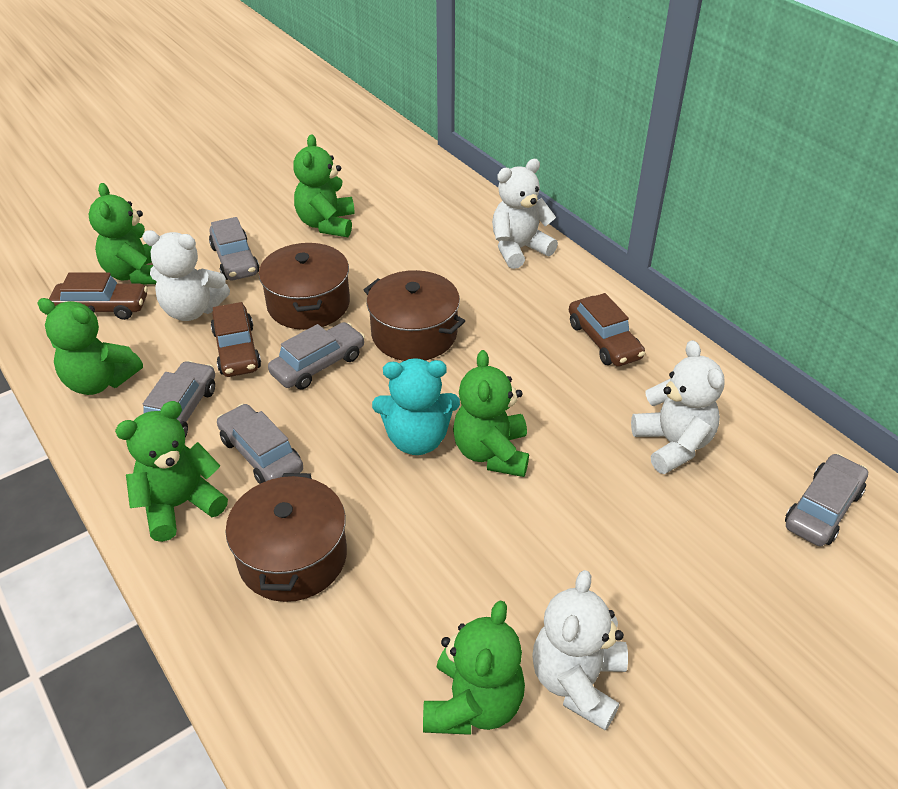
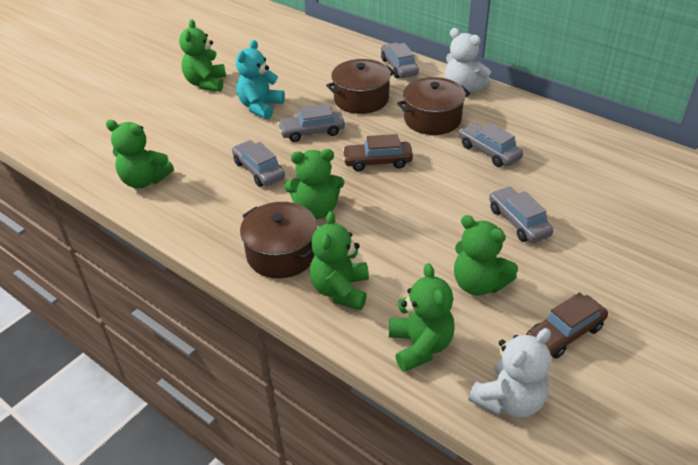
brown car: [49,272,148,320] [211,302,261,377] [569,293,645,367] = 3 -> [342,134,413,171] [526,292,608,359] = 2
white teddy bear: [142,230,230,321] [492,159,558,269] [532,570,628,731] [631,340,725,474] = 4 -> [445,28,491,93] [468,328,551,418] = 2

